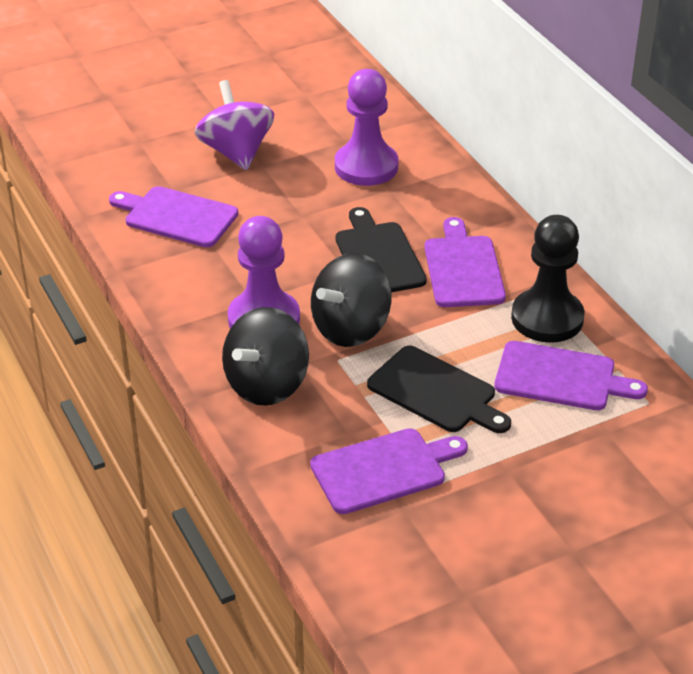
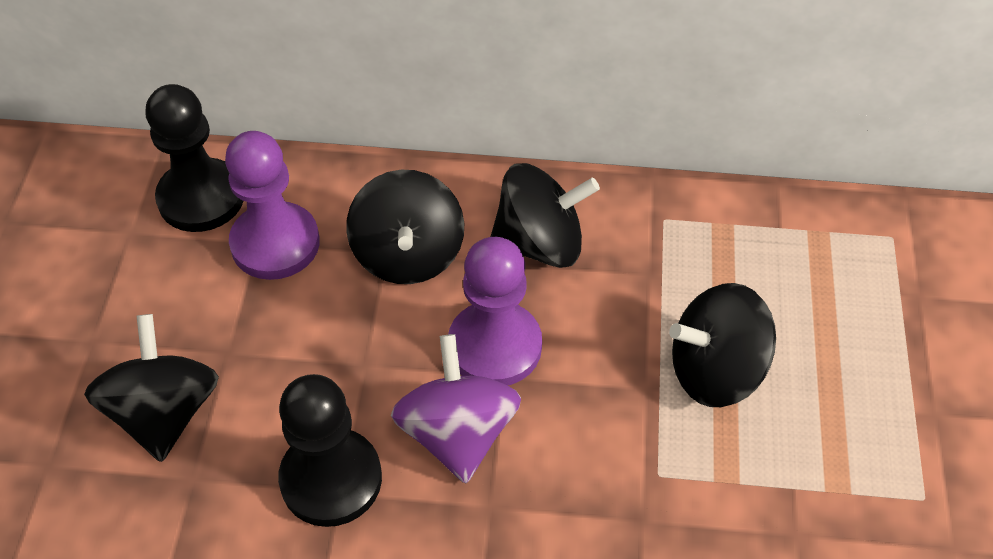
black cutting board: [335,207,427,292] [367,345,511,433] = 2 -> none = 0
black pawn: [511,215,585,343] = 1 -> [145,84,244,232] [278,374,382,527] = 2
black spinning top: [222,307,309,406] [311,253,391,347] = 2 -> [84,314,219,462] [346,170,464,284] [490,163,600,268] [669,283,776,407] = 4
purple cutting board: [109,186,238,247] [310,428,468,514] [424,217,506,307] [494,341,648,410] = 4 -> none = 0

